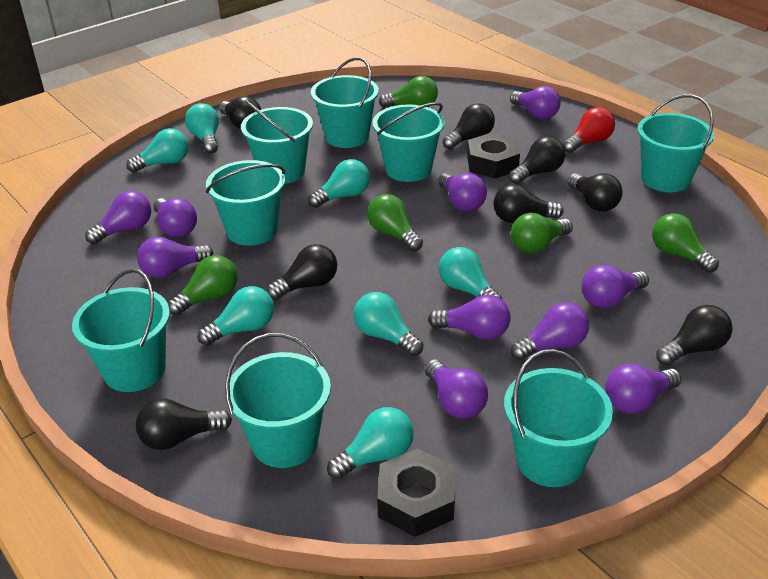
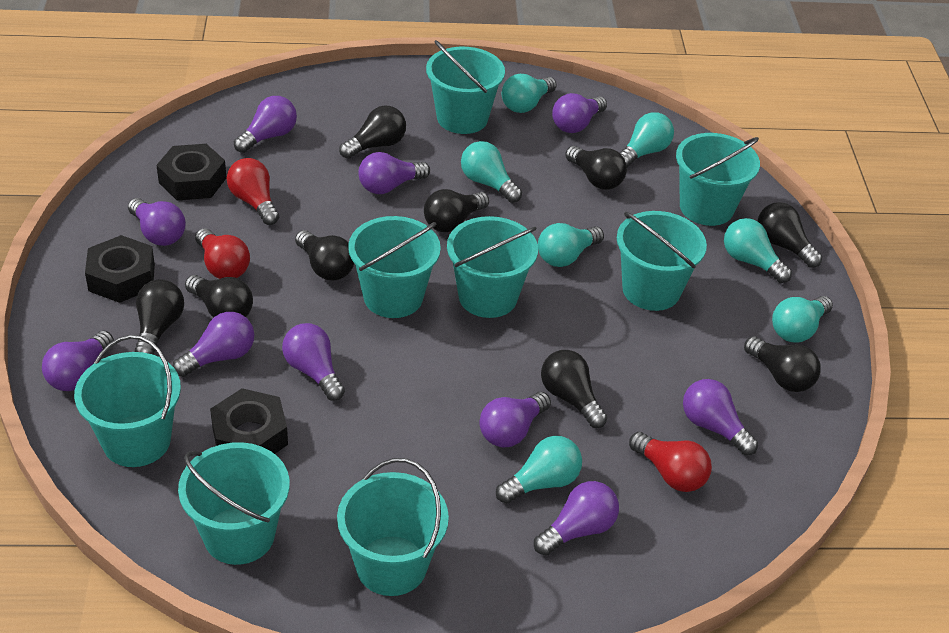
black light bulb: [136,398,232,450] [219,96,261,129] [266,244,337,300] [443,103,495,149] [493,184,564,223] [509,136,566,184] [567,173,623,212] [656,305,733,366] = 8 -> [135,279,184,355] [185,275,253,318] [295,230,354,281] [339,105,406,159] [424,189,489,232] [541,350,607,428] [565,146,627,190] [744,336,821,392] [758,202,822,268] = 9
black nut: [377,448,455,537] [467,133,520,179] = 2 -> [85,235,155,303] [156,144,227,201] [210,388,288,454] = 3
green light bulb: [168,255,238,316] [367,194,423,251] [379,76,438,108] [511,213,573,253] [652,213,719,273] = 5 -> none = 0
red light bulb: [563,107,615,153] = 1 -> [195,228,250,279] [227,158,279,225] [629,432,712,492] = 3

